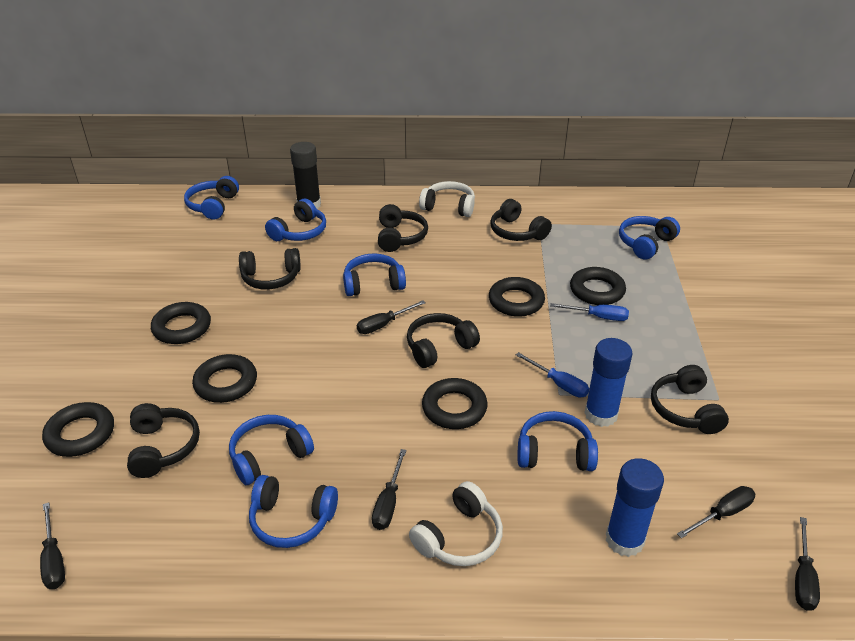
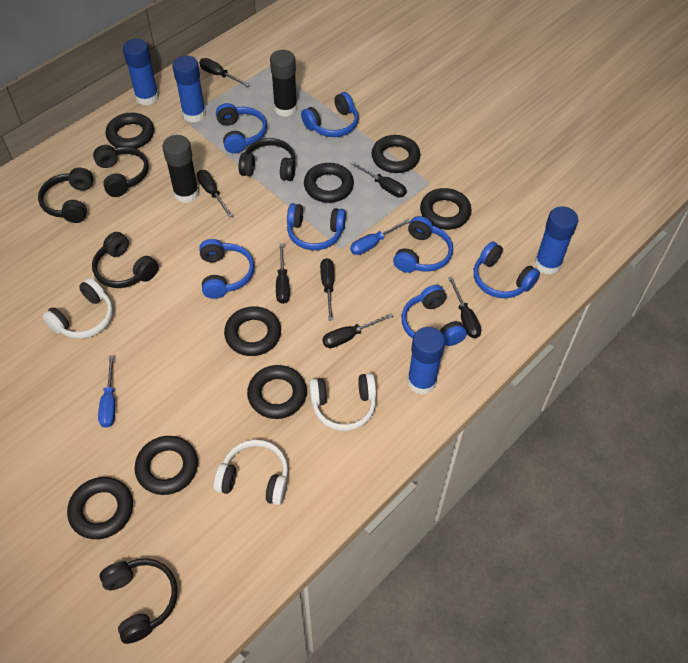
black glue stick: [290,142,321,209] = 1 -> [162,135,199,203] [270,50,297,117] = 2
black headphones: [127,403,200,478] [239,248,301,289] [378,204,428,252] [407,313,480,368] [490,199,552,241] [651,365,729,434] = 6 -> [38,168,94,223] [92,232,159,288] [93,145,149,197] [100,558,178,644] [239,138,296,181] = 5
black ring: [42,402,114,457] [151,302,211,344] [192,354,257,403] [422,378,488,429] [489,277,545,317] [570,267,626,305] = 6 -> [67,477,133,539] [106,113,154,149] [135,436,198,495] [224,307,281,356] [247,365,307,419] [304,163,354,203] [372,135,420,173] [420,188,472,230] = 8
black screwdriver: [40,502,65,589] [357,300,426,334] [372,449,407,530] [677,486,755,538] [795,517,820,611] = 5 -> [197,170,233,217] [199,58,250,87] [276,243,290,304] [320,258,334,321] [322,313,393,348] [350,161,407,197] [448,277,481,338] = 7
blue glue stick: [584,338,632,427] [606,458,664,557] = 2 -> [123,39,159,106] [172,55,206,123] [407,327,445,395] [535,206,578,275] = 4
white headphones: [409,481,503,566] [419,181,475,217] = 2 -> [42,278,113,339] [214,440,288,505] [309,373,376,431] = 3

